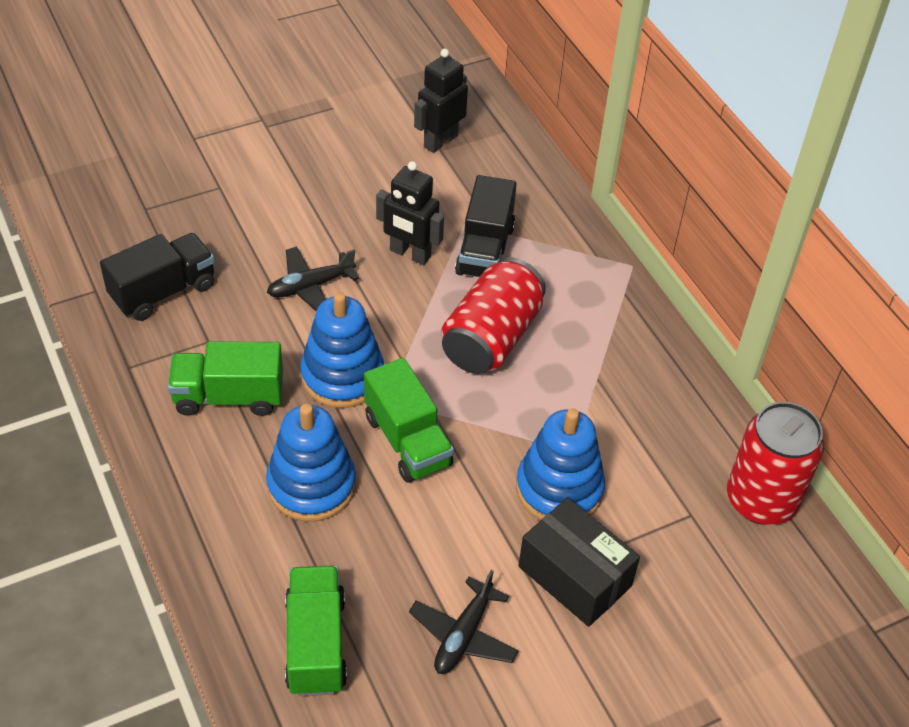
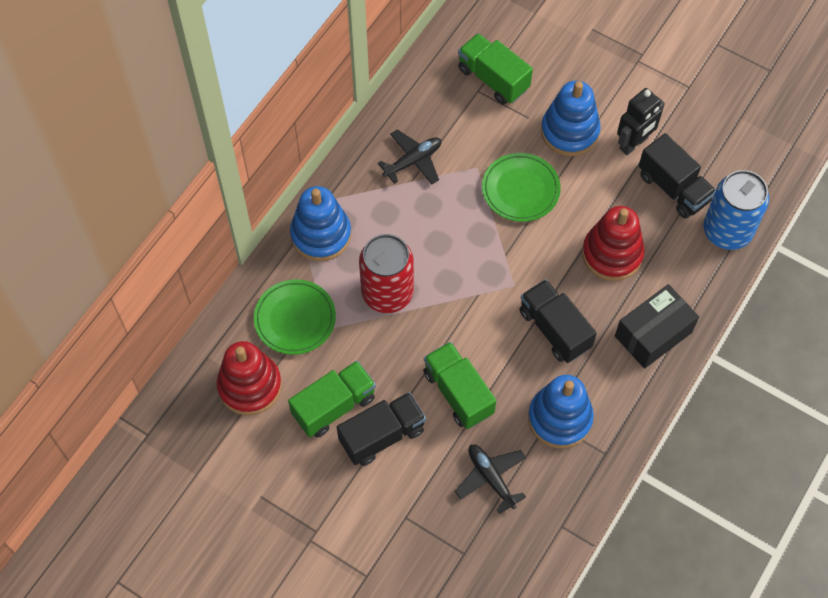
black robot: [376,161,444,265] [414,49,468,153] = 2 -> [617,88,665,155] = 1
black truck: [100,233,215,321] [455,175,517,277] = 2 -> [337,392,426,466] [519,279,597,363] [639,133,716,218] = 3
blue can: none = 0 -> [703,170,769,250] = 1
green plate: none = 0 -> [254,279,336,355] [482,153,561,222] = 2
red can: [441,257,546,374] [727,402,824,525] = 2 -> [359,234,414,313] = 1
red stacking toy: none = 0 -> [217,341,282,415] [582,206,645,281] = 2

